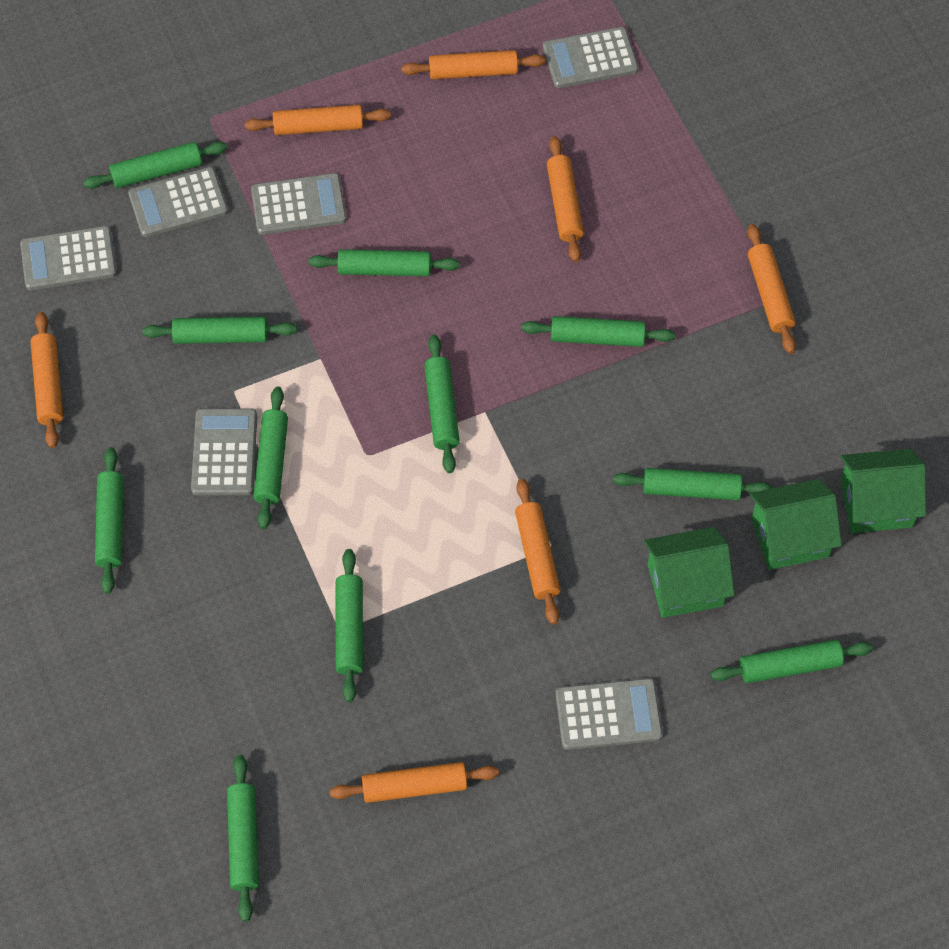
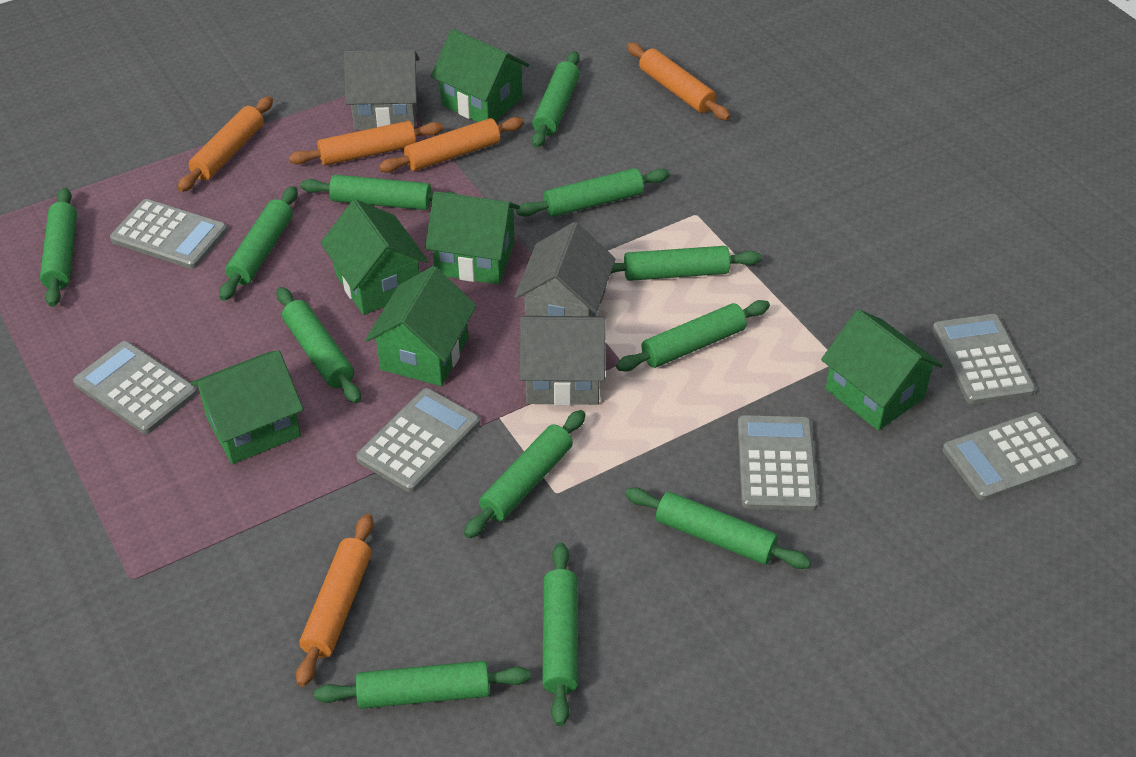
green house: [644,527,735,618] [750,479,842,570] [840,449,926,533] = 3 -> [190,351,304,464] [321,199,428,315] [365,266,477,386] [425,191,520,285] [431,29,530,122] [821,309,943,431] = 6
green rolling pin: [83,142,228,189] [95,447,124,594] [142,317,297,344] [227,755,259,922] [253,386,288,529] [308,249,460,276] [336,549,363,702] [424,335,460,473] [521,316,675,347] [613,468,773,500] [710,640,873,683] = 11 -> [40,188,77,307] [219,186,298,301] [277,287,361,403] [300,175,456,210] [314,661,531,709] [464,410,586,538] [516,168,670,217] [532,51,580,148] [542,543,578,726] [611,246,762,281] [616,300,770,372] [625,488,811,569] = 12
grey house: none = 0 -> [344,50,419,130] [514,222,615,316] [520,316,606,406] = 3
orange rolling pin: [30,312,63,448] [245,105,391,135] [330,762,499,803] [401,50,545,79] [515,479,561,625] [547,136,584,262] [747,224,796,354] = 7 -> [178,96,273,192] [289,121,444,166] [296,514,374,687] [379,117,524,173] [627,43,731,120] = 5

